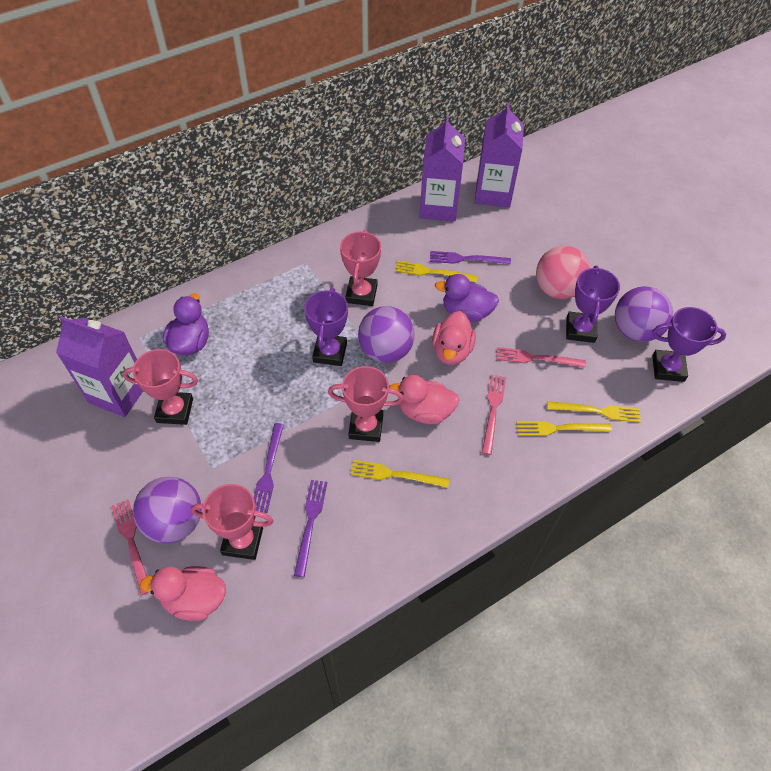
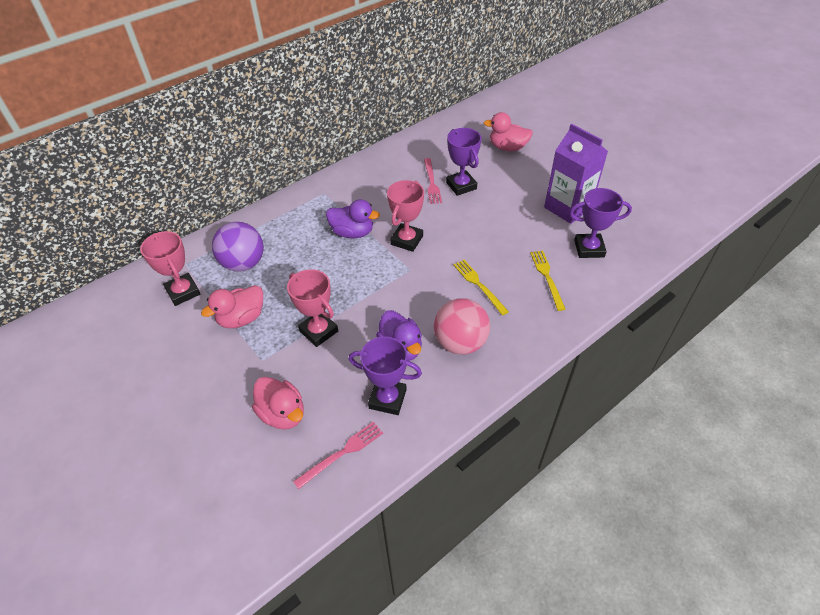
pink fork: [112,499,149,595] [482,374,506,455] [496,347,586,368] = 3 -> [293,421,383,489] [424,158,442,204] = 2
pink trophy: [123,349,198,425] [191,484,273,560] [328,366,403,442] [340,230,381,306] = 4 -> [140,231,200,306] [287,269,338,347] [387,180,424,252] = 3
purple ball: [133,477,202,543] [358,306,415,363] [615,286,673,342] = 3 -> [212,222,264,272] = 1
purple carton: [56,316,143,417] [419,117,465,222] [475,103,524,208] = 3 -> [544,124,608,224] = 1
purple fork: [254,423,284,513] [294,480,327,577] [430,251,511,264] = 3 -> none = 0
yellow fork: [351,460,449,488] [395,261,478,282] [516,421,612,436] [547,401,641,423] = 4 -> [453,260,509,315] [530,250,565,311] = 2

